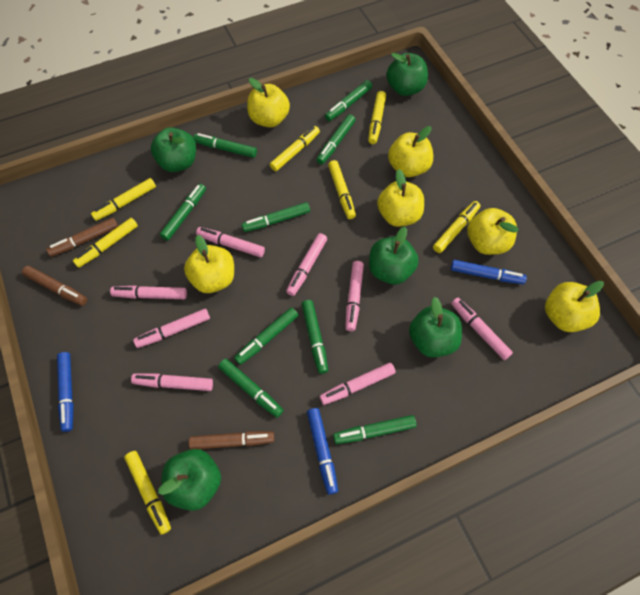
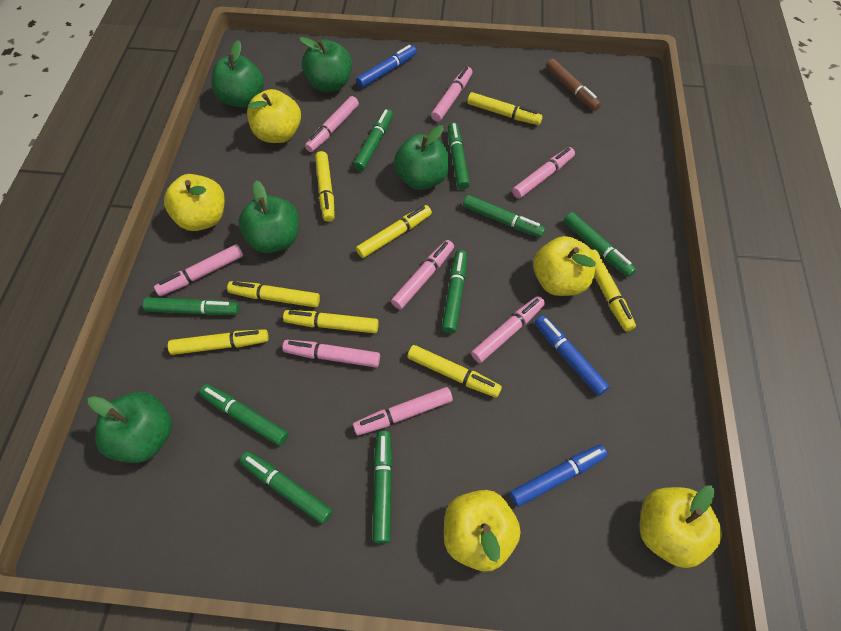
brown marker: [22,266,87,306] [46,218,118,257] [189,431,274,450] = 3 -> [546,59,601,111] = 1
yellow apple: [184,235,234,293] [247,78,290,127] [377,169,424,227] [388,126,433,177] [467,208,518,255] [545,281,604,332] = 6 -> [164,174,225,231] [247,89,301,143] [444,490,521,572] [533,236,596,296] [640,485,722,568] = 5
yellow marker: [73,218,138,268] [91,178,156,221] [124,451,171,535] [270,126,320,171] [328,160,356,219] [368,91,386,144] [433,201,480,253] = 7 -> [168,329,269,355] [227,281,320,307] [283,310,379,333] [315,151,335,222] [356,205,432,258] [407,345,502,398] [467,92,543,125] [592,250,636,331] = 8

